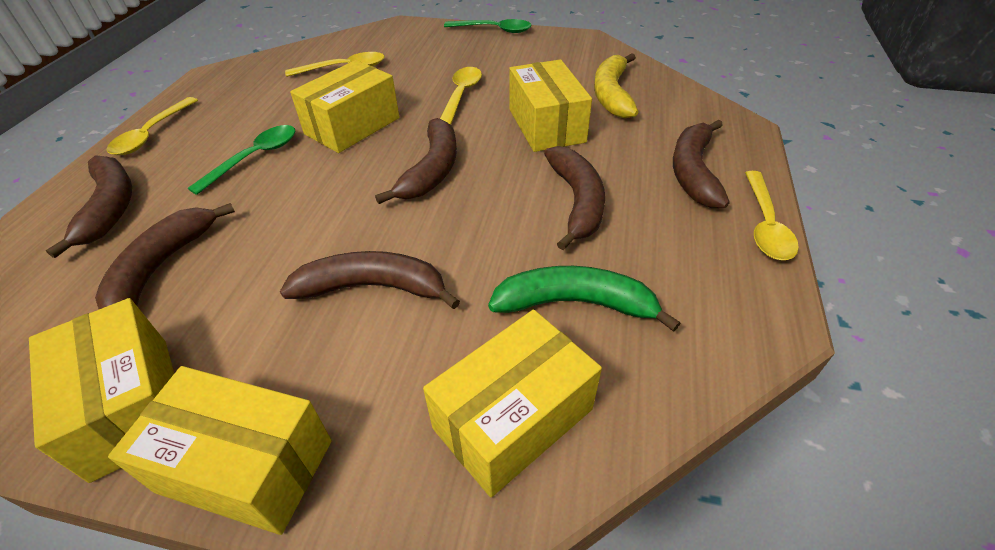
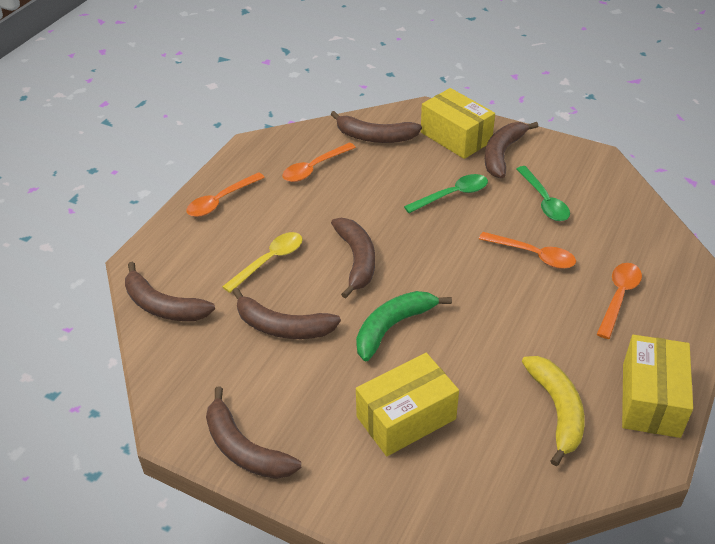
orange spoon: none = 0 -> [186,172,265,217] [282,142,356,182] [479,232,576,269] [597,263,642,339] = 4
yellow box: [29,298,174,483] [108,366,332,535] [290,60,400,153] [423,310,602,497] [509,59,592,152] = 5 -> [356,353,459,456] [421,88,495,159] [622,335,693,438] = 3
yellow spoon: [107,97,198,155] [285,52,385,77] [440,67,482,125] [745,171,799,260] = 4 -> [222,232,303,293] = 1

